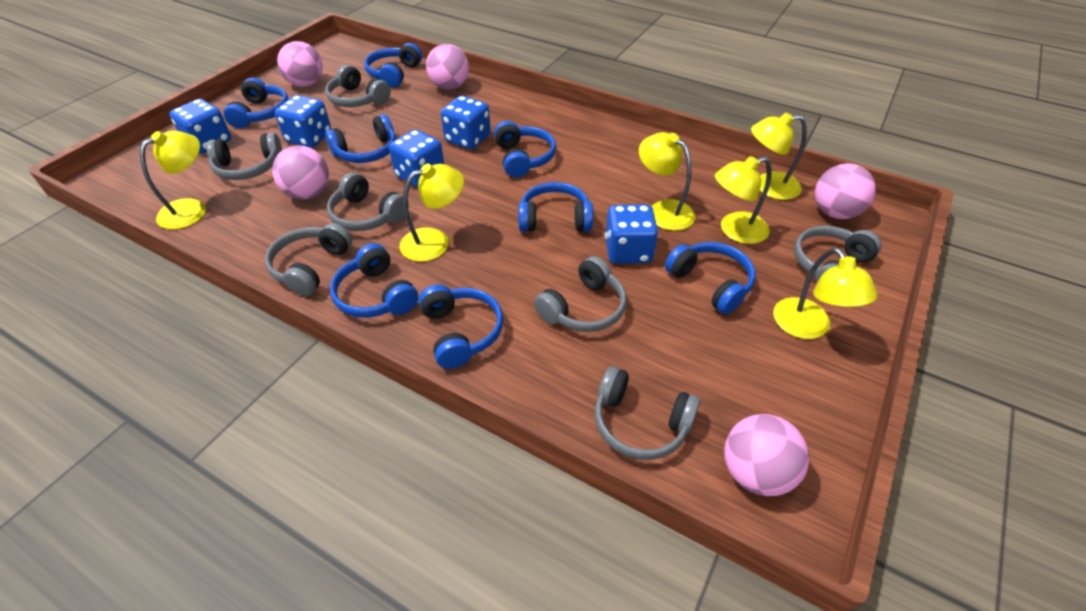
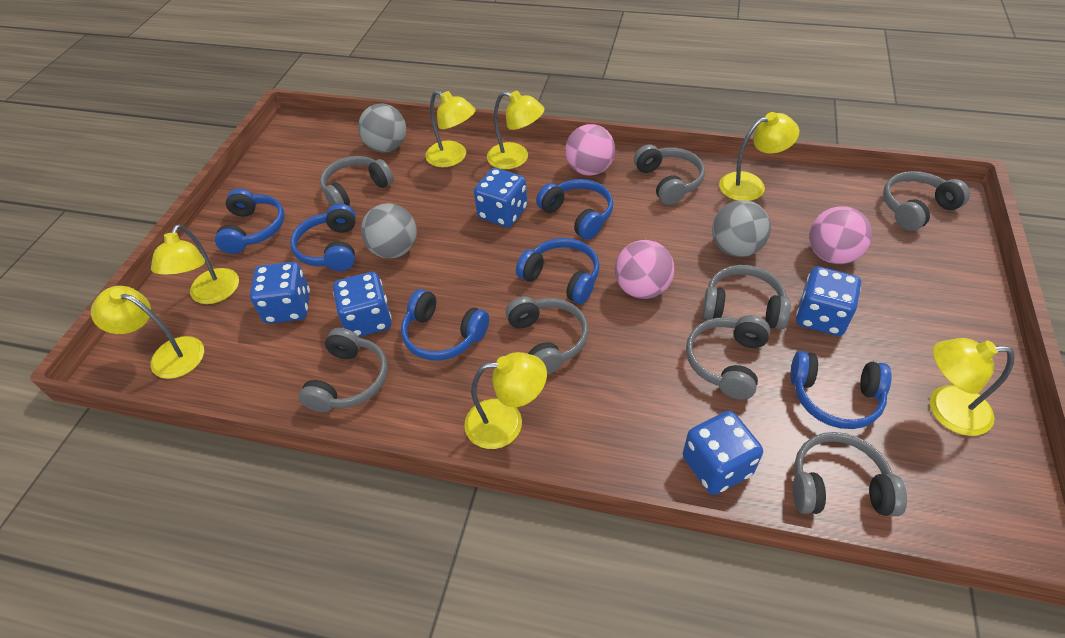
blue headphones: [223,78,288,129] [325,114,396,163] [330,243,418,318] [364,43,422,88] [418,285,504,369] [494,121,556,178] [518,182,593,232] [665,242,756,315] = 8 -> [215,189,285,254] [290,204,356,271] [401,289,489,360] [516,238,600,304] [536,179,613,240] [790,351,892,429] = 6
grey ball: none = 0 -> [358,104,406,152] [361,203,417,259] [712,200,771,257] = 3
grey headphones: [206,132,282,180] [265,223,352,296] [325,65,391,107] [327,172,409,231] [534,256,627,332] [595,366,700,460] [794,226,881,283] = 7 -> [299,328,388,413] [320,156,394,206] [505,296,588,375] [634,144,705,205] [686,315,770,400] [702,265,791,330] [793,432,907,516] [883,171,970,231] = 8
pink ball: [272,145,329,199] [277,41,323,87] [426,44,469,90] [724,414,809,496] [815,164,876,219] = 5 -> [565,124,615,176] [615,240,674,299] [810,206,872,264] = 3
yellow lamp: [140,130,206,229] [399,164,464,262] [639,132,695,231] [715,156,772,244] [751,112,807,200] [773,248,878,339] = 6 -> [91,286,204,379] [151,224,239,304] [425,90,476,167] [464,352,547,449] [487,91,545,169] [719,112,799,201] [930,338,1015,436] = 7

